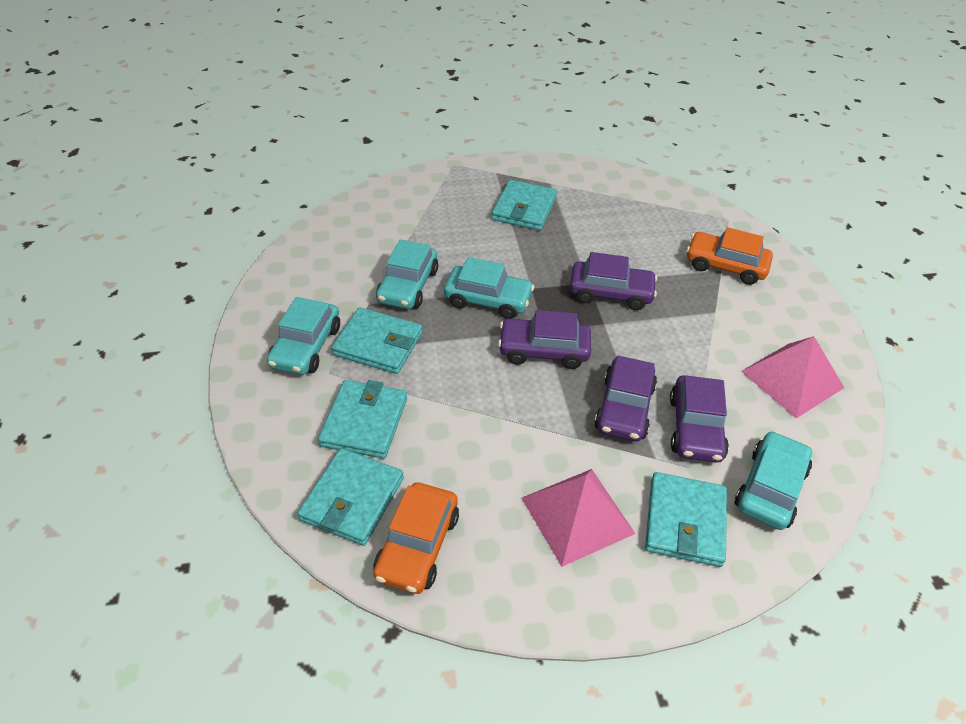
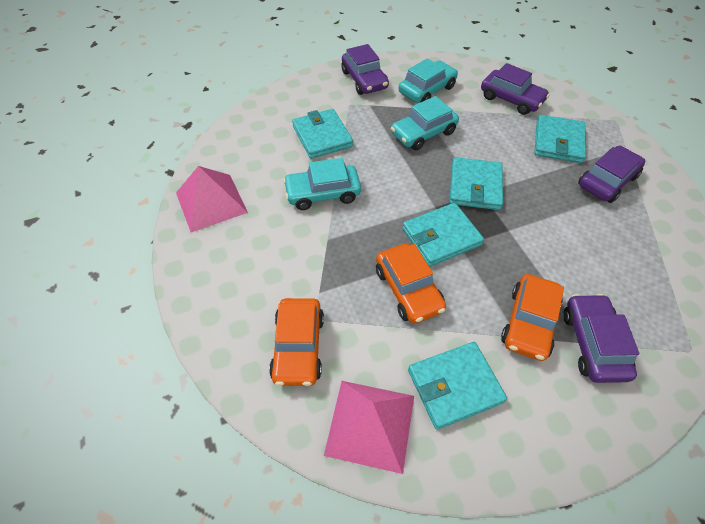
orange car: [373,482,459,594] [686,227,773,285] = 2 -> [269,298,324,386] [376,243,446,324] [501,274,564,361] = 3
turquoise car: [267,297,340,375] [376,239,438,309] [444,257,534,319] [735,431,812,530] = 4 -> [283,158,361,210] [391,96,459,150] [399,58,458,103] = 3

